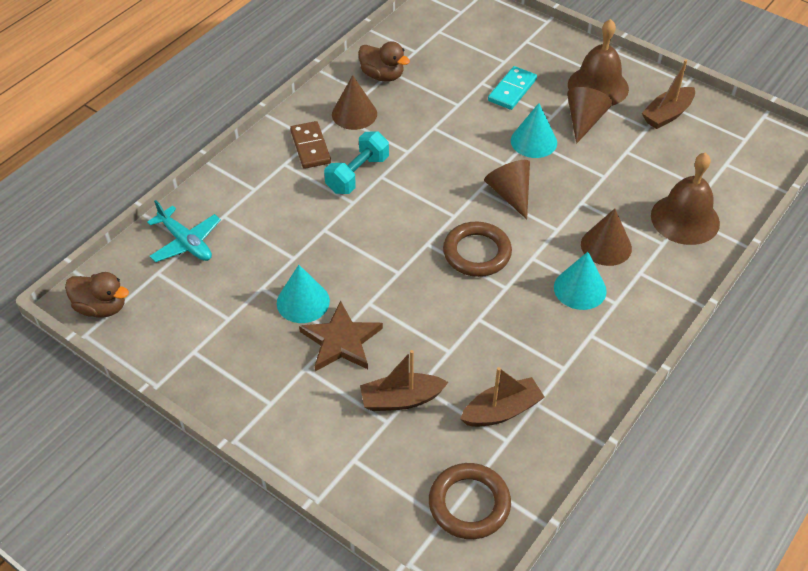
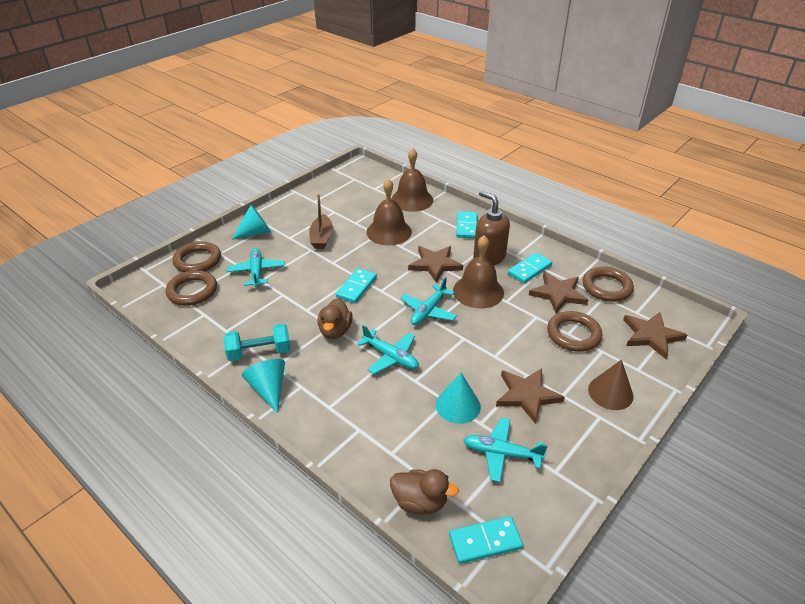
brown bell: [568,19,629,106] [651,152,720,245] = 2 -> [367,178,412,245] [391,148,433,212] [453,235,504,308] = 3
brown boat: [360,350,448,411] [460,367,545,427] [642,60,695,129] = 3 -> [309,194,333,249] = 1
brown cone: [332,75,377,130] [484,160,530,219] [567,87,613,144] [581,208,632,266] = 4 -> [588,359,633,410] = 1
brown domino: [290,121,331,169] = 1 -> none = 0
brown ring: [429,463,511,539] [443,221,512,277] = 2 -> [166,270,217,306] [172,241,221,272] [547,311,602,352] [583,267,634,302] = 4
brown soap dispenser: none = 0 -> [473,191,510,266] = 1
brown star: [299,301,383,371] = 1 -> [408,246,463,283] [496,368,565,424] [529,272,588,313] [623,312,687,359] = 4
turquoise domino: [488,66,537,110] = 1 -> [336,268,377,303] [449,516,523,564] [456,211,477,238] [508,253,552,283] = 4
turquoise plane: [147,200,221,262] = 1 -> [227,248,285,287] [357,325,419,374] [400,277,457,325] [463,418,548,482] = 4

